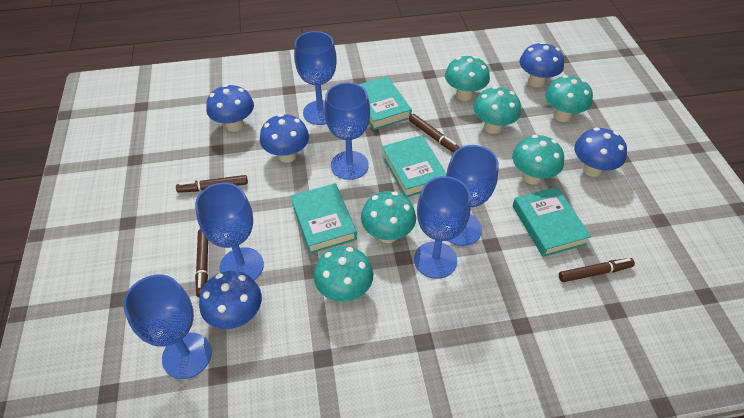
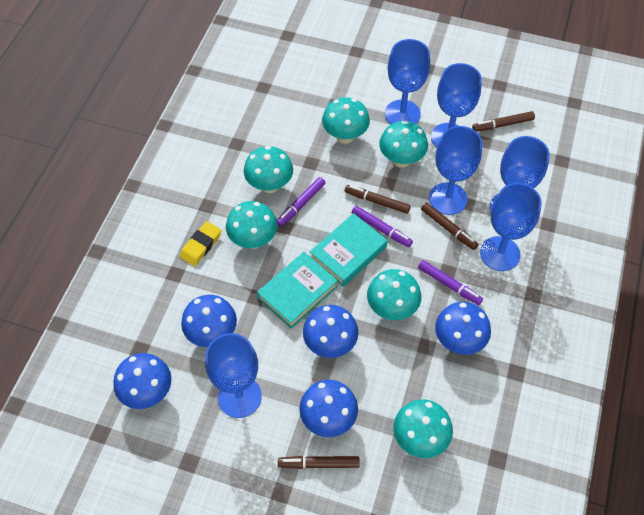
purple marker: none = 0 -> [277,177,325,227] [352,206,413,247] [418,260,483,305] = 3
turquoise book: [291,183,357,254] [359,76,412,130] [382,135,447,197] [513,187,591,257] = 4 -> [257,252,338,329] [310,213,388,287] = 2
yellow eraser: none = 0 -> [180,221,222,266] = 1

